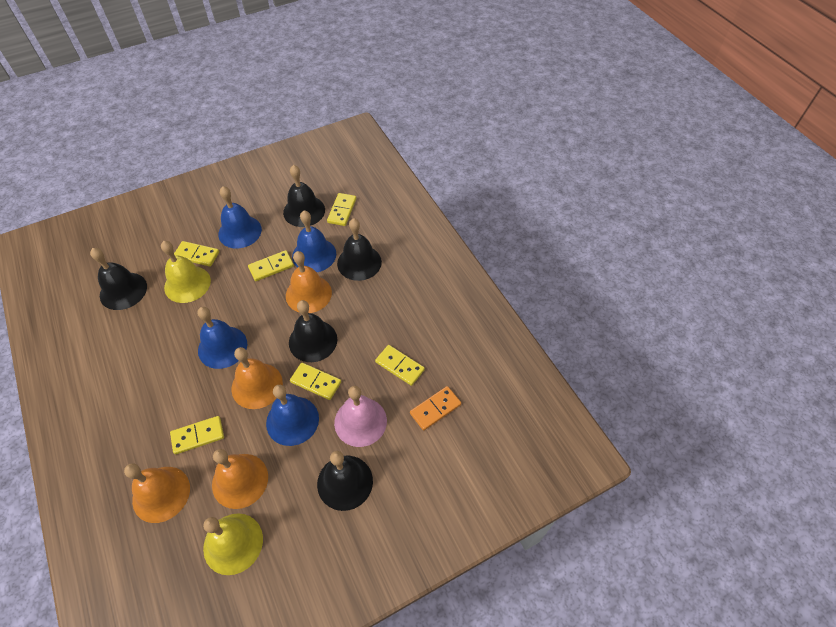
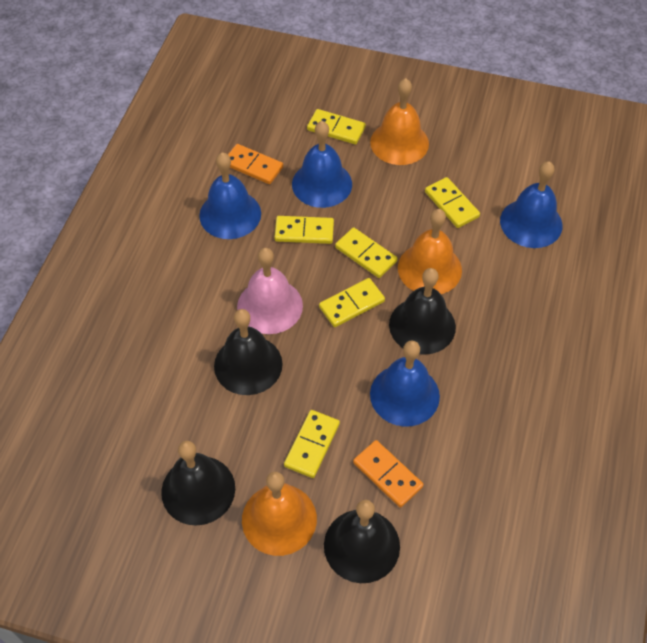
black bell: [90,248,147,310] [283,165,325,227] [289,300,337,362] [317,451,373,511] [337,218,382,281] = 5 -> [161,441,235,526] [214,309,283,395] [324,500,400,583] [389,268,456,355] = 4
orange bell: [124,463,190,523] [212,449,268,509] [232,347,283,409] [286,251,332,313] = 4 -> [242,472,317,556] [370,78,429,165] [398,209,462,294] = 3
orange domino: [410,386,461,431] = 1 -> [228,144,283,184] [353,440,423,508] = 2
yellow bell: [161,241,211,303] [203,513,263,575] = 2 -> none = 0

